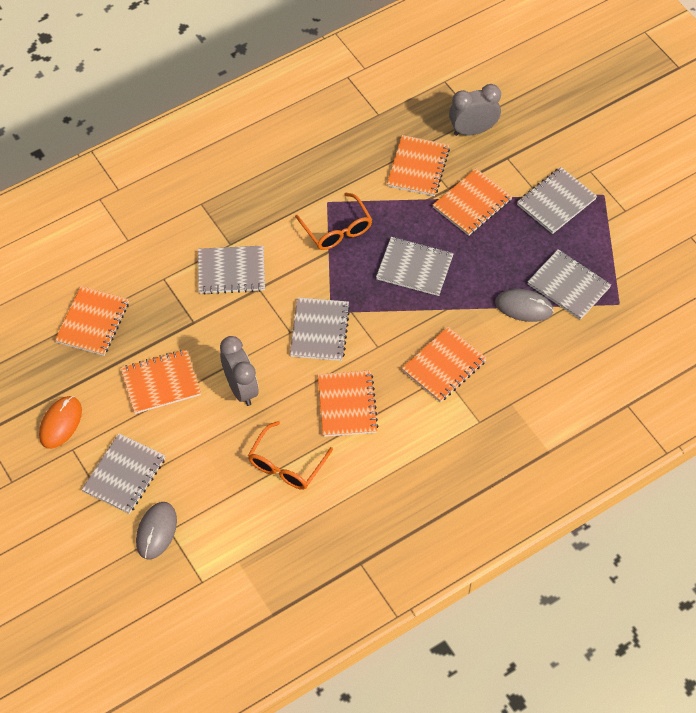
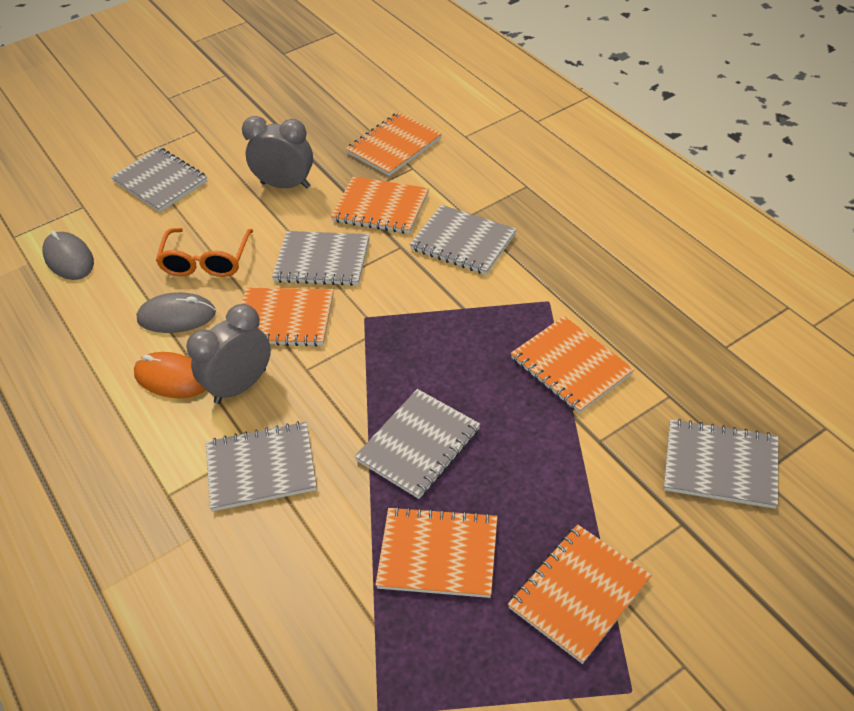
orange glasses: [248,421,333,490] [295,193,372,250] = 2 -> [156,228,253,277] = 1

